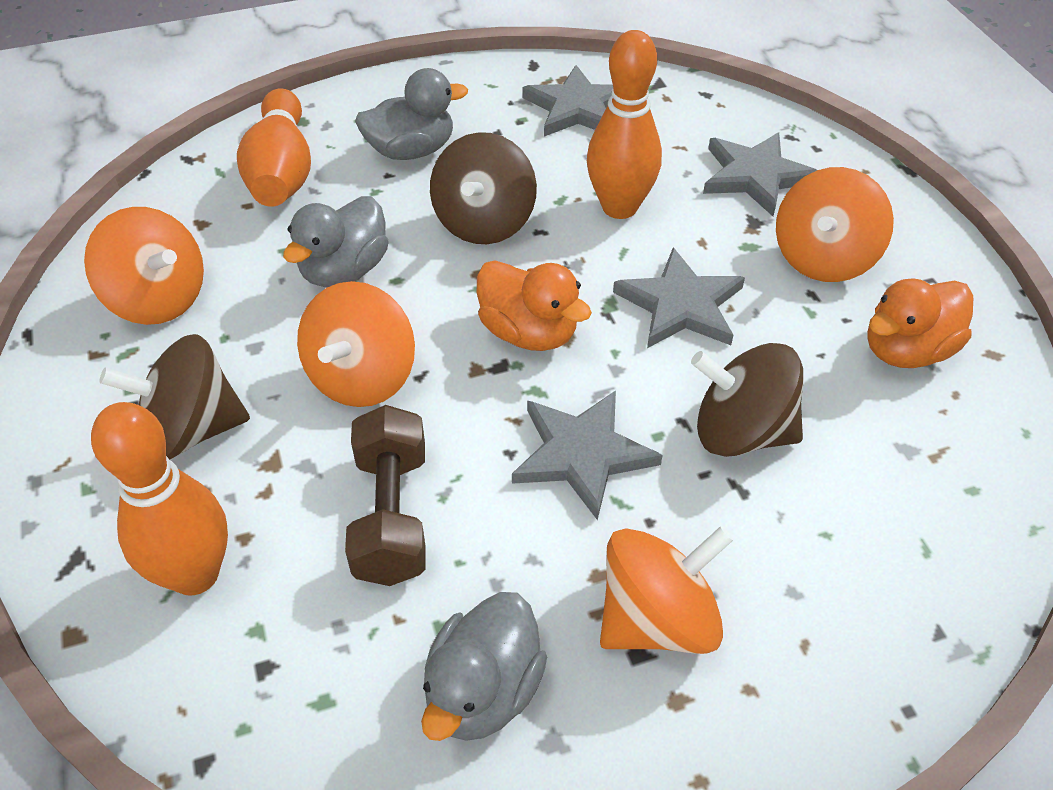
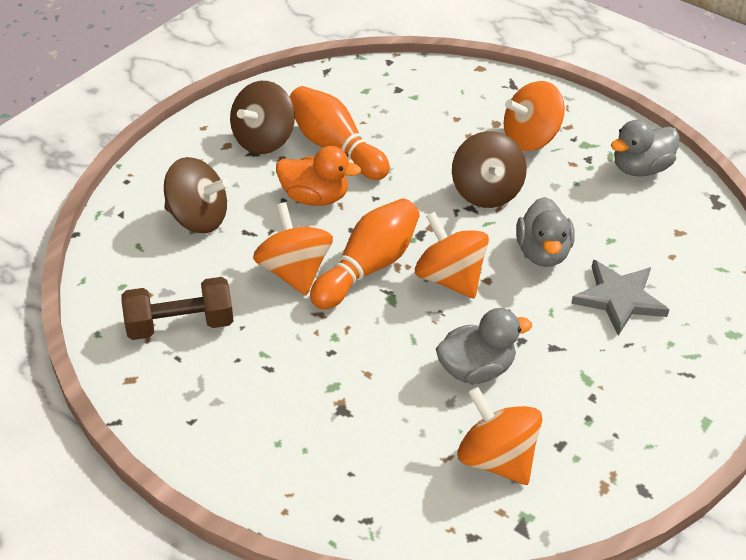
grey star: [512,391,663,520] [523,65,613,136] [613,248,745,348] [703,132,817,216] = 4 -> [571,260,669,336] = 1
orange bowling pin: [91,402,228,596] [237,88,311,207] [587,30,662,219] = 3 -> [289,86,390,180] [310,198,420,310] = 2
orange duck: [477,260,592,351] [867,278,973,368] = 2 -> [276,146,361,206] = 1

